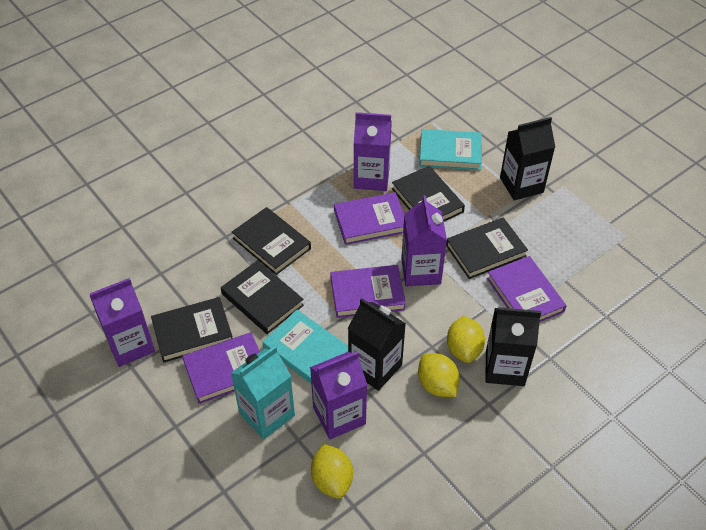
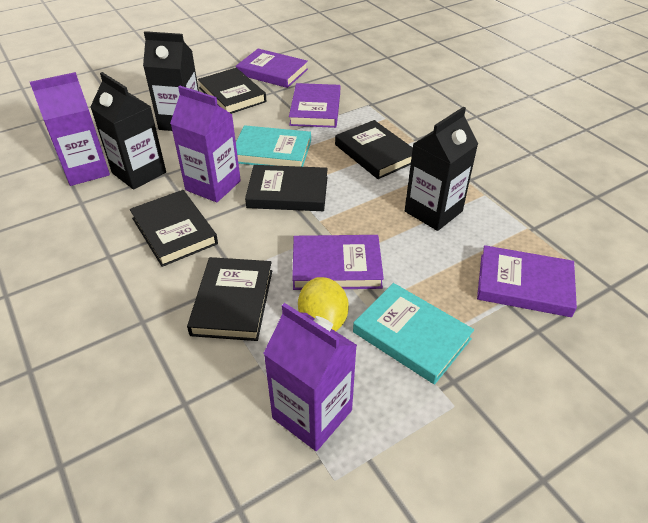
purple carton: [90,278,155,367] [310,351,367,439] [354,112,392,191] [401,195,447,287] = 4 -> [30,72,110,186] [170,86,241,203] [263,303,357,451] = 3
turquoise carton: [231,346,295,439] = 1 -> none = 0
yellow lemon: [311,444,353,499] [418,353,460,397] [447,316,485,363] = 3 -> [298,277,349,331] = 1

